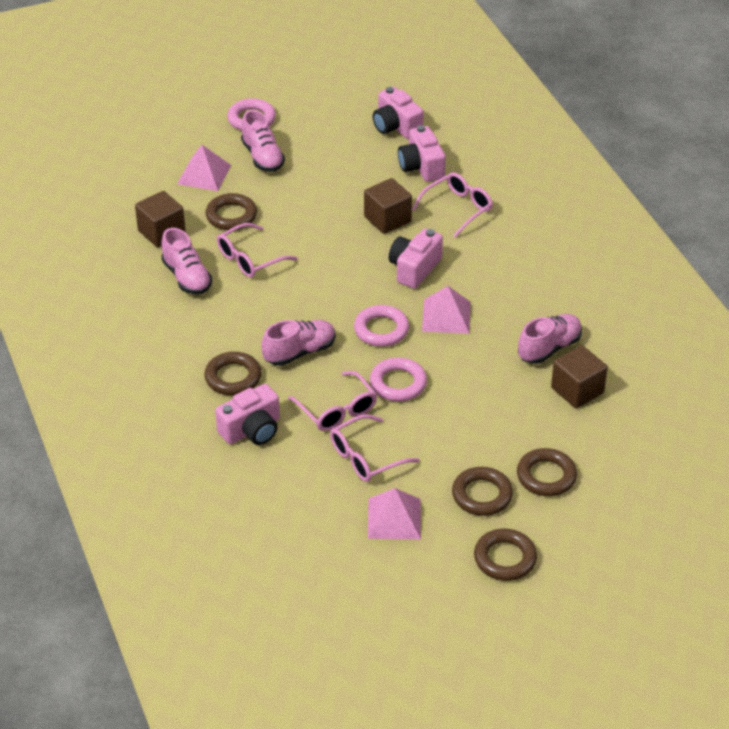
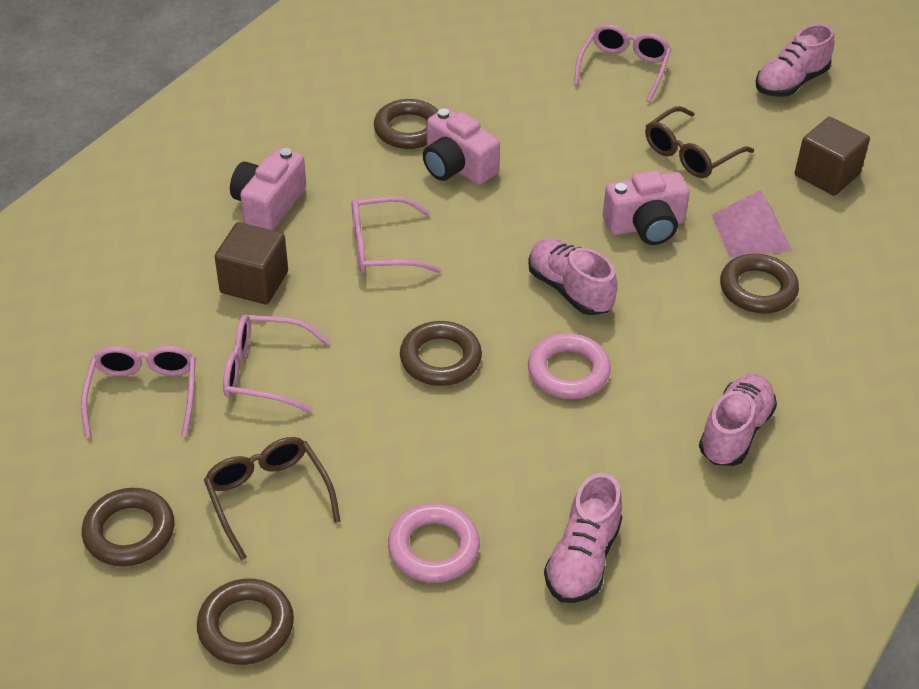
brown cube: [135,191,186,247] [364,178,412,234] [551,345,608,408] = 3 -> [215,222,288,305] [795,117,870,196] = 2
brown glasses: none = 0 -> [204,437,341,561] [645,106,754,178] = 2
pink camera: [215,384,280,445] [373,87,424,139] [389,228,443,289] [398,125,446,182] = 4 -> [230,148,306,230] [423,108,500,185] [603,170,690,245] = 3
pink pyramid: [177,145,231,191] [368,488,421,539] [422,286,470,334] = 3 -> [712,190,792,258] = 1
pink ring: [227,98,276,131] [354,305,409,347] [370,357,427,402] = 3 -> [388,503,480,583] [528,333,611,399] = 2

